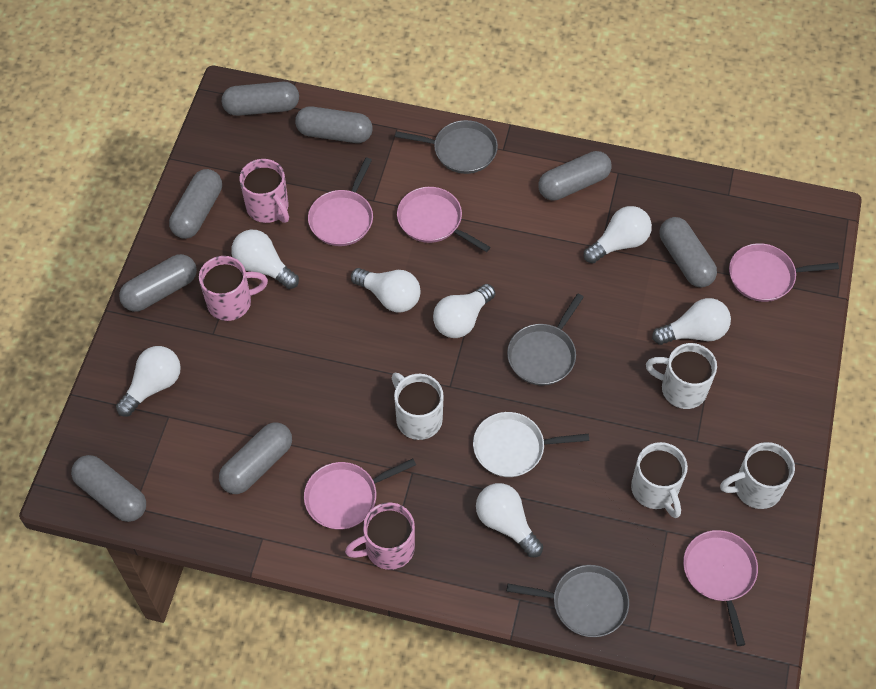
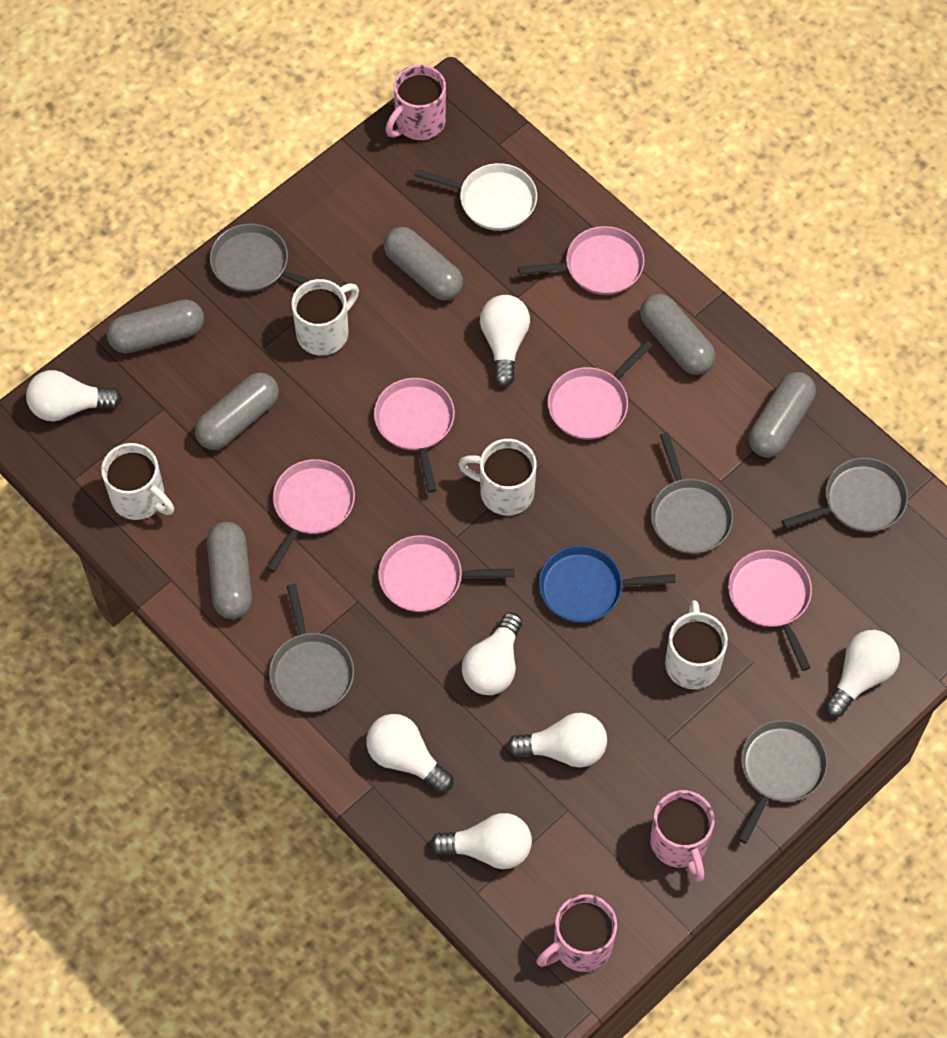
blue pan: none = 0 -> [539,546,676,623] = 1
grey capsule: [71,455,146,522] [119,254,197,312] [169,169,222,239] [219,422,292,494] [222,82,299,116] [295,106,373,143] [538,151,612,201] [660,217,717,288] = 8 -> [107,299,204,353] [195,373,279,450] [207,522,252,619] [384,227,463,301] [640,294,715,375] [749,372,816,458] = 6
grey pan: [395,120,498,174] [507,294,584,385] [507,565,629,637] = 3 -> [210,223,310,292] [269,584,354,712] [651,433,733,554] [737,720,828,844] [782,458,908,532] = 5
pink pan: [304,459,416,530] [308,157,373,246] [397,187,490,252] [683,530,758,646] [729,243,839,302] = 5 -> [266,459,355,572] [374,378,455,493] [378,535,514,612] [518,226,645,295] [548,340,652,440] [728,550,812,671] = 6

